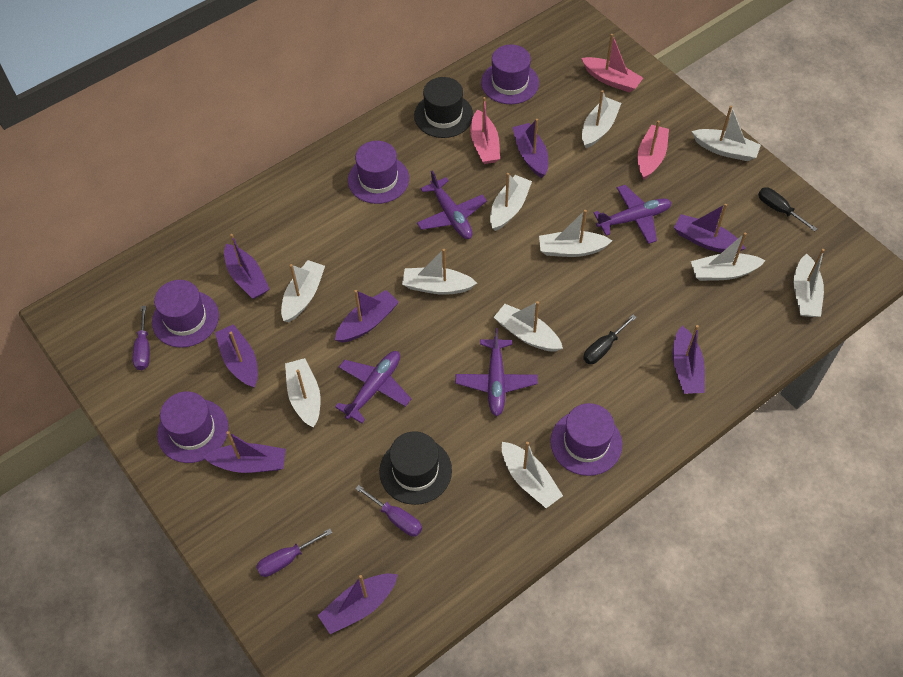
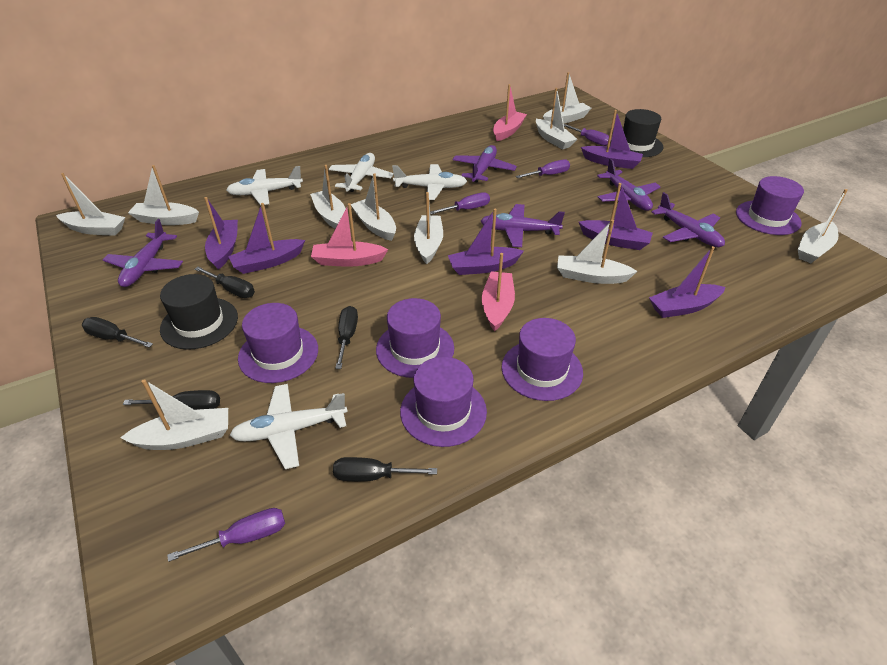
black screwdriver: [583,315,637,364] [758,187,817,232] = 2 -> [82,317,153,348] [123,390,220,410] [194,267,255,298] [333,457,437,481] [335,306,358,369] = 5
purple boat: [203,431,286,473] [215,324,258,388] [224,234,269,299] [318,574,398,634] [335,290,399,343] [512,119,548,178] [672,325,705,394] [674,204,746,253] = 8 -> [204,197,238,270] [228,203,305,274] [448,209,524,275] [579,183,653,250] [581,110,643,169] [649,246,726,318] = 6
purple plane: [335,351,411,423] [417,170,487,239] [455,328,538,416] [594,185,672,244] = 4 -> [103,219,183,287] [453,145,517,182] [481,204,565,247] [597,158,661,211] [651,192,725,247] = 5
purple screwdriver: [133,306,150,370] [256,528,333,577] [355,485,422,537] = 3 -> [167,508,285,562] [430,192,490,214] [516,159,570,178] [564,124,611,146] = 4
white boat: [281,260,325,322] [285,358,321,428] [402,249,477,295] [490,173,532,231] [494,301,563,352] [502,442,563,508] [539,210,612,257] [582,90,621,148] [691,232,765,281] [692,106,761,161] [794,249,825,317] = 11 -> [56,173,125,236] [120,379,228,450] [128,165,199,225] [310,165,346,229] [351,173,396,241] [414,192,443,264] [536,88,577,149] [543,72,591,123] [557,220,638,284] [798,189,848,263] = 10
white plane: none = 0 -> [226,166,303,205] [230,384,348,469] [329,153,394,192] [392,164,467,200] = 4

